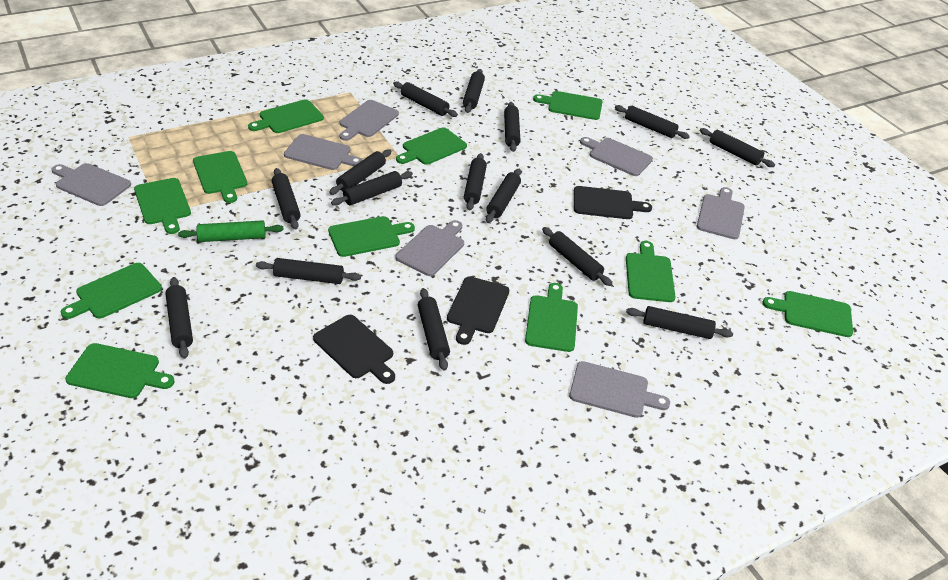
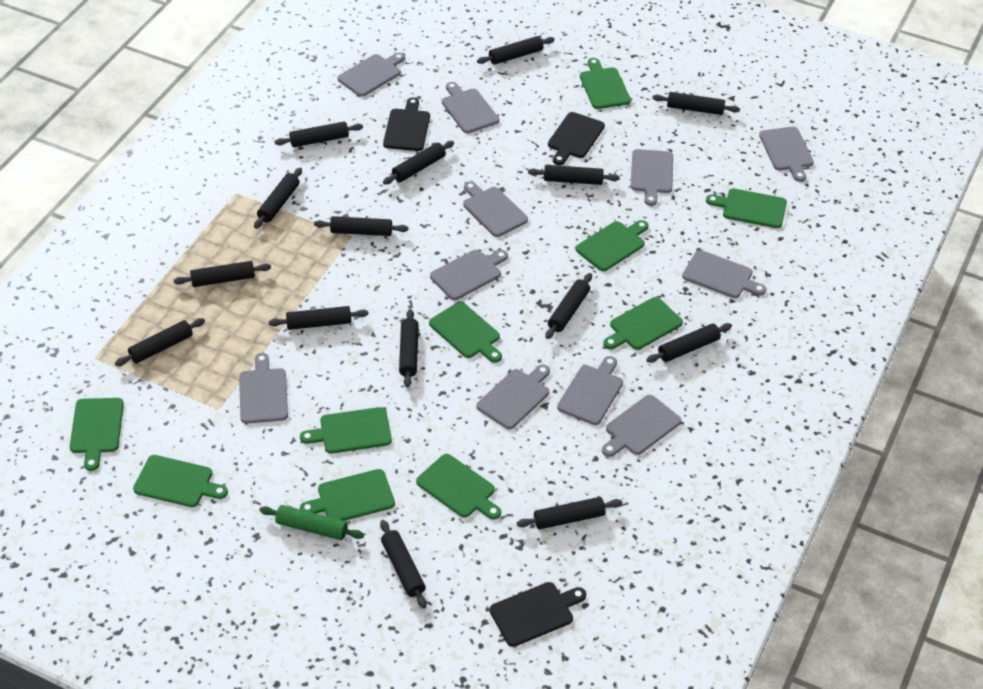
green cutting board: [61,263,162,319] [65,343,175,398] [134,178,191,234] [193,151,247,203] [248,99,324,133] [328,216,415,257] [396,127,467,165] [525,283,578,352] [533,91,603,120] [626,241,676,302] [762,291,853,337] = 11 -> [70,398,124,471] [133,455,228,507] [300,407,392,454] [300,469,395,521] [416,454,501,519] [429,302,502,363] [576,220,649,271] [580,58,631,109] [603,297,683,350] [706,188,787,228] = 10
grey cutting board: [51,163,131,206] [284,134,362,170] [340,100,399,141] [395,220,464,276] [569,361,670,418] [580,137,653,176] [697,187,745,239] = 7 -> [239,353,288,424] [337,53,405,97] [430,250,508,300] [442,82,499,133] [463,181,528,237] [476,364,550,429] [557,356,623,425] [602,395,681,457] [630,149,673,206] [682,250,766,298] [759,127,814,182] = 11

